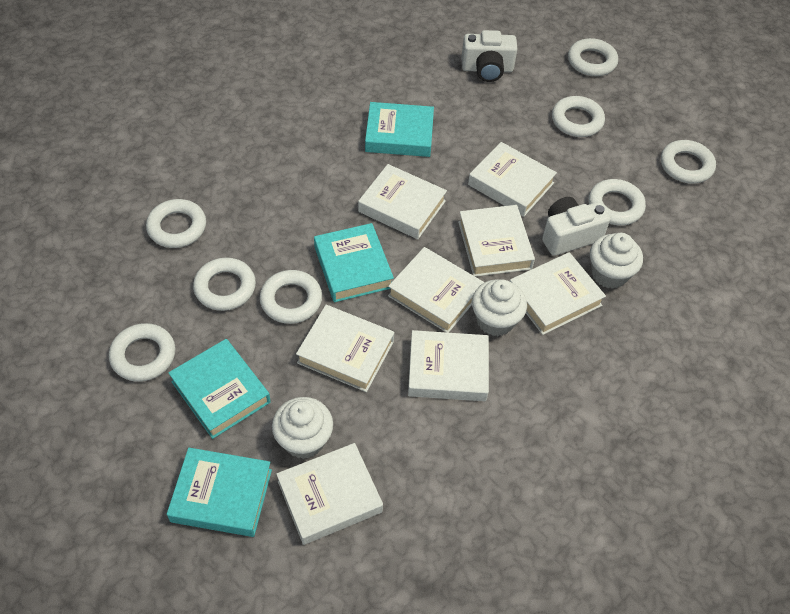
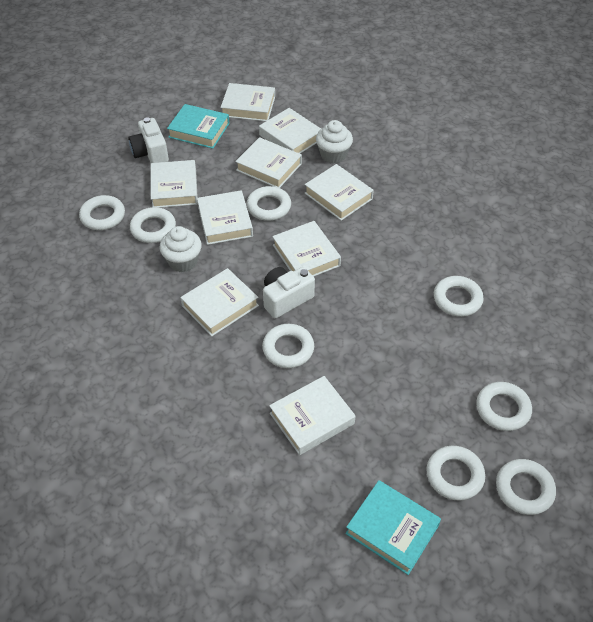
turquoise book: [167,448,272,537] [168,339,271,439] [314,223,394,302] [365,102,434,157] = 4 -> [167,104,230,149] [346,480,441,575] = 2
white book: [276,443,383,545] [296,305,394,392] [358,164,447,239] [388,247,484,333] [408,330,489,401] [458,205,535,277] [468,142,557,217] [510,252,606,335] = 8 -> [151,160,198,208] [180,268,259,336] [197,191,253,245] [220,83,275,121] [235,137,302,188] [259,108,321,154] [269,376,356,455] [272,221,341,276] [305,164,374,221] = 9
white cupcake: [272,397,333,459] [472,279,527,336] [590,233,643,289] = 3 -> [160,226,202,272] [316,120,353,164] = 2

